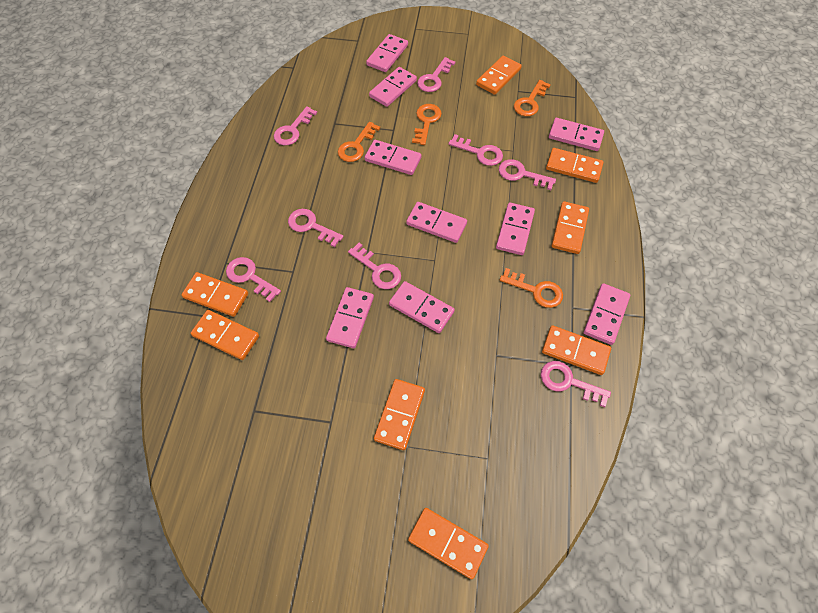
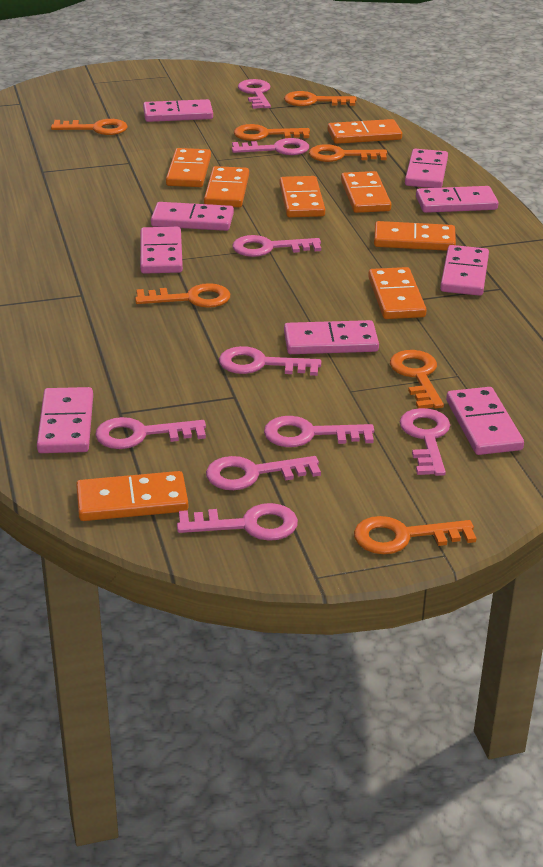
orange key: [338,122,380,162] [412,104,442,145] [500,268,563,308] [514,80,551,116] = 4 -> [51,119,128,135] [135,283,230,308] [234,124,310,141] [284,91,357,106] [309,144,387,162] [354,516,476,554] [390,350,444,409] = 7
pink key: [226,257,281,302] [274,106,317,145] [288,209,343,247] [348,243,401,289] [417,57,455,92] [449,134,503,166] [499,159,556,190] [541,361,611,407] = 8 -> [95,417,206,449] [177,503,298,541] [206,456,321,490] [219,346,321,376] [232,138,309,155] [233,235,321,257] [238,79,271,109] [264,416,374,447] [400,408,450,476] = 9

